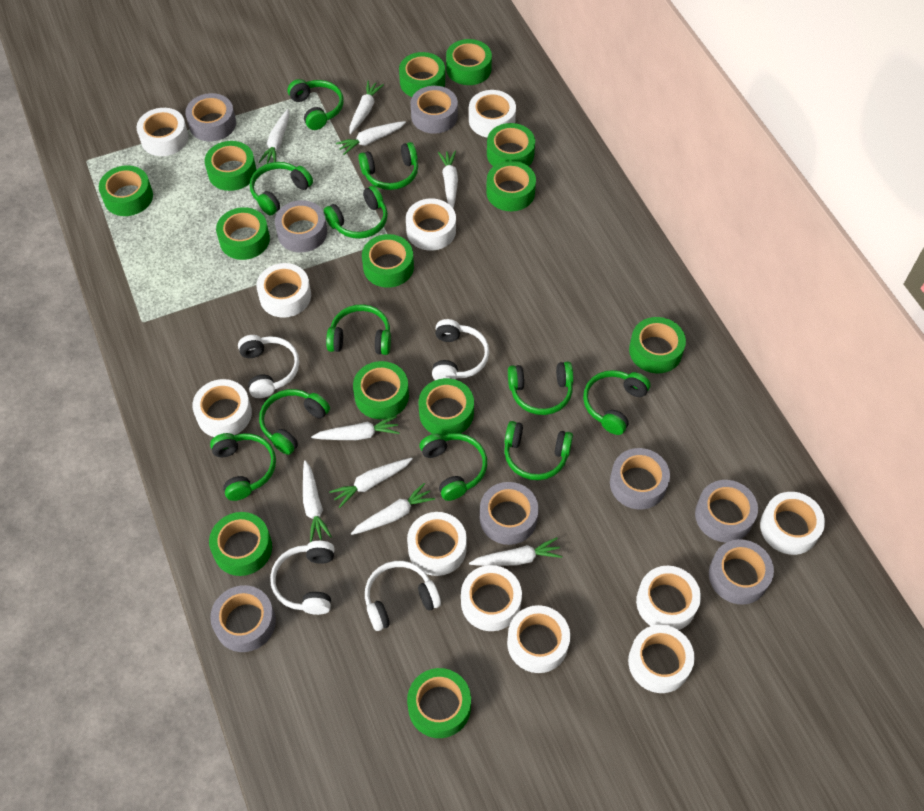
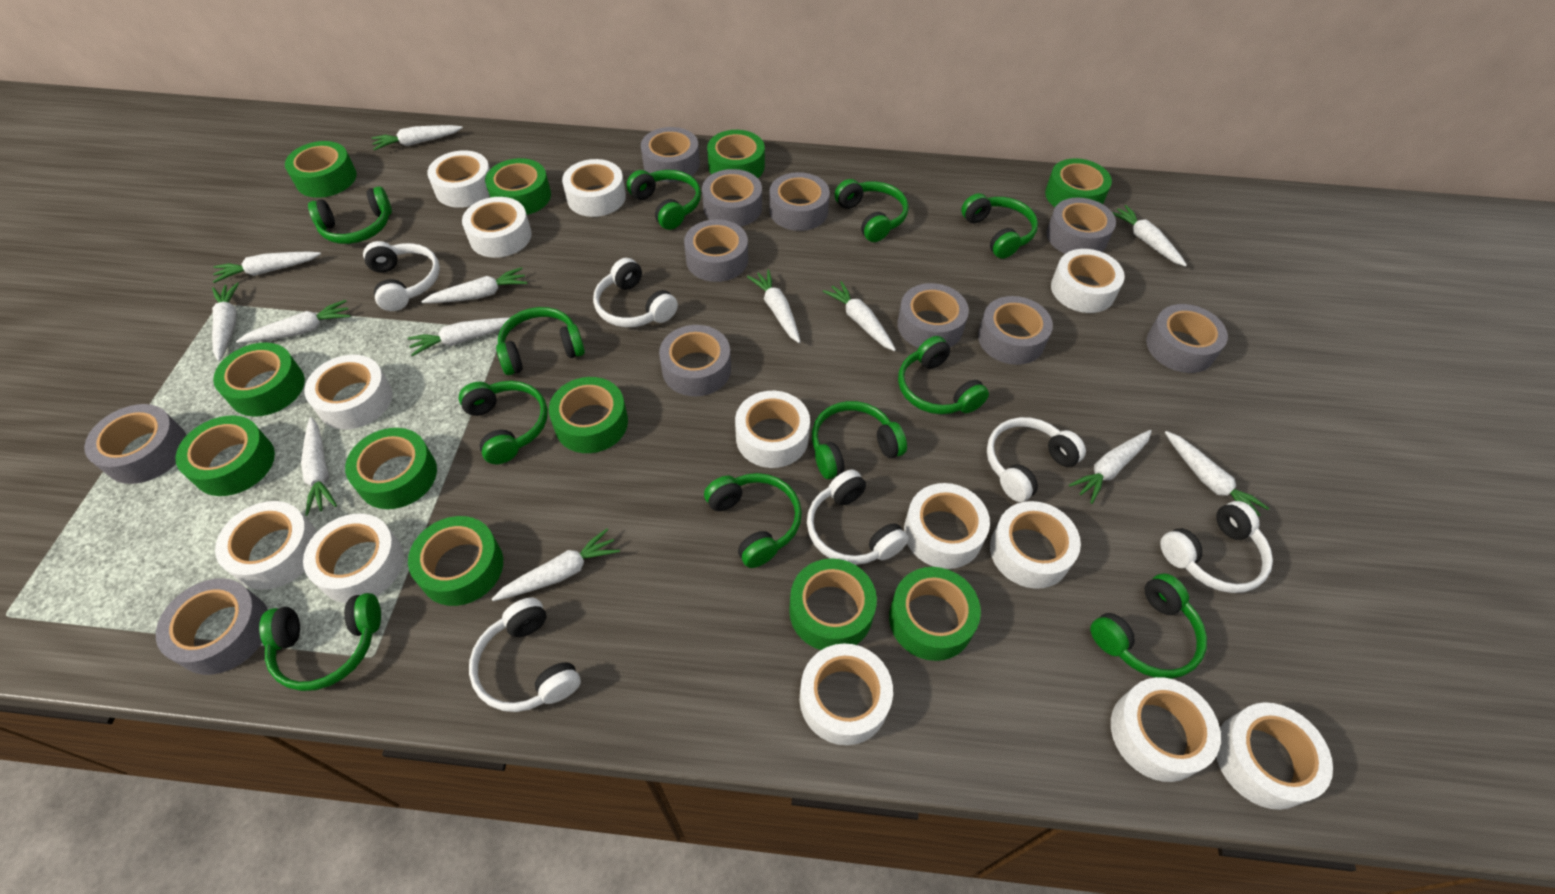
green tape: [99,165,153,216] [205,141,256,191] [209,512,272,576] [216,207,270,260] [353,361,409,419] [362,234,414,288] [399,52,445,97] [407,668,471,738] [419,378,474,435] [446,39,492,85] [486,161,536,211] [487,123,535,166] [629,317,686,373] = 13 -> [175,415,275,496] [213,343,305,417] [285,141,357,198] [345,428,437,509] [408,516,503,606] [485,158,551,215] [549,377,628,453] [707,130,765,178] [789,558,877,650] [889,567,981,661] [1045,158,1112,207] = 11
grey tape: [185,93,236,142] [210,585,276,652] [275,200,327,252] [411,86,458,134] [480,482,539,545] [610,448,670,510] [695,480,758,542] [709,539,774,605] = 8 -> [84,404,187,484] [156,578,268,675] [641,127,700,182] [659,325,731,396] [684,219,748,282] [702,169,762,227] [769,172,830,231] [897,283,969,348] [978,296,1053,365] [1046,198,1116,254] [1146,304,1228,373] = 11
white carrot: [259,109,289,164] [303,460,332,542] [311,416,400,440] [329,458,413,508] [336,121,406,155] [349,81,384,134] [351,483,435,535] [438,151,458,209] [469,537,562,566] = 9 -> [212,283,239,361] [213,252,321,283] [236,300,351,343] [301,417,337,516] [372,125,463,151] [407,318,509,356] [421,267,527,303] [492,528,620,601] [747,270,800,343] [822,281,896,351] [1069,430,1152,504] [1112,205,1187,267] [1165,431,1269,516] = 13
white headphones: [238,335,299,398] [270,541,334,615] [365,561,441,631] [432,319,489,380] = 4 -> [363,241,440,311] [469,598,581,712] [593,258,678,327] [807,469,908,565] [987,417,1086,502] [1160,501,1273,593] = 6
white tape: [137,108,189,156] [192,379,252,437] [256,263,311,318] [406,199,456,251] [407,512,467,576] [461,565,522,631] [469,90,516,137] [507,605,570,673] [628,625,694,693] [636,566,701,630] [760,492,825,555] = 11 -> [215,501,317,590] [303,514,404,603] [304,355,393,429] [427,150,490,208] [462,197,532,258] [562,159,626,217] [735,391,810,468] [800,643,893,745] [904,483,990,569] [990,501,1081,589] [1051,249,1125,313] [1111,677,1221,782] [1216,702,1333,810] = 13

